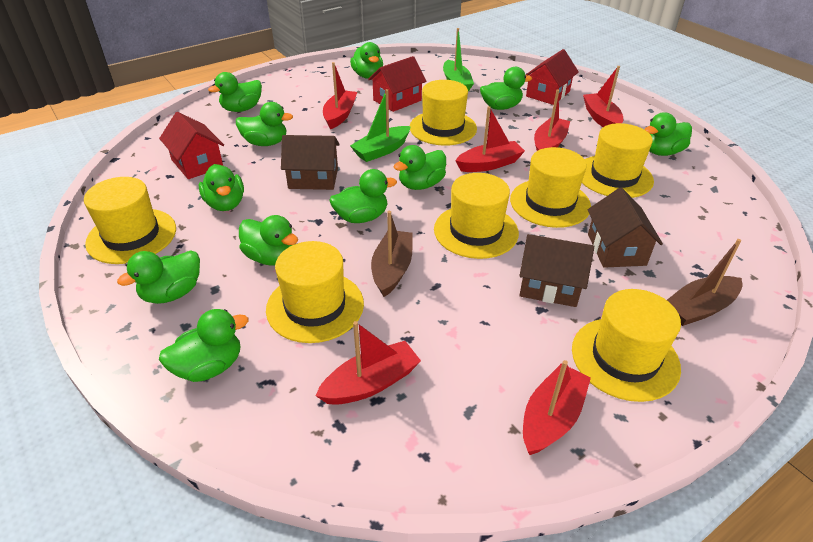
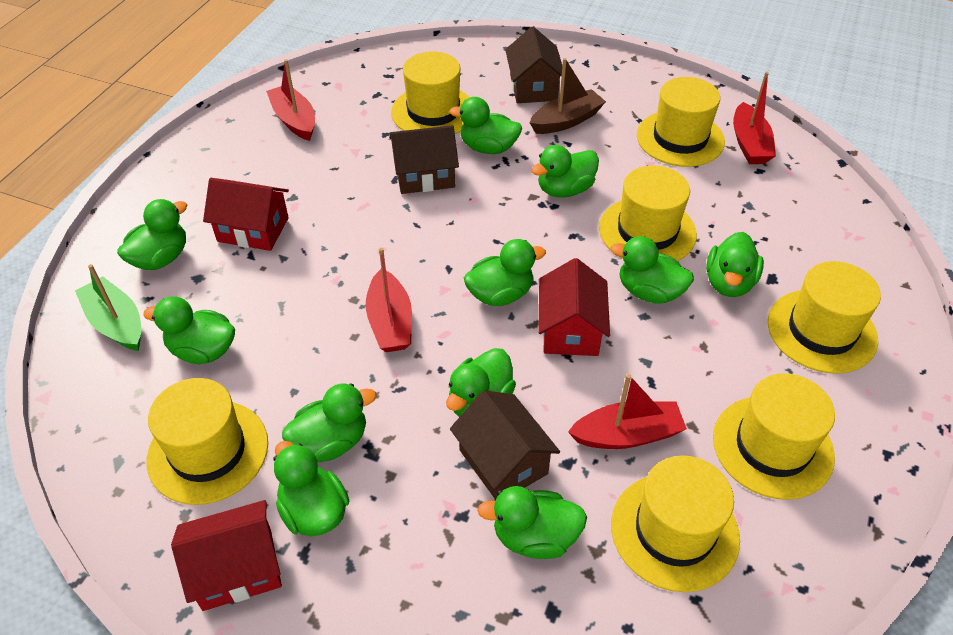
brown boat: [371,211,413,297] [667,239,743,326] = 2 -> [530,58,606,134] = 1
green boat: [350,89,411,162] [443,28,474,92] = 2 -> [75,264,141,351] = 1
red boat: [315,321,421,405] [323,62,357,129] [455,106,525,172] [523,360,591,455] [534,89,570,151] [583,66,623,127] = 6 -> [266,59,315,141] [366,248,412,352] [568,374,687,449] [733,72,776,164] = 4

